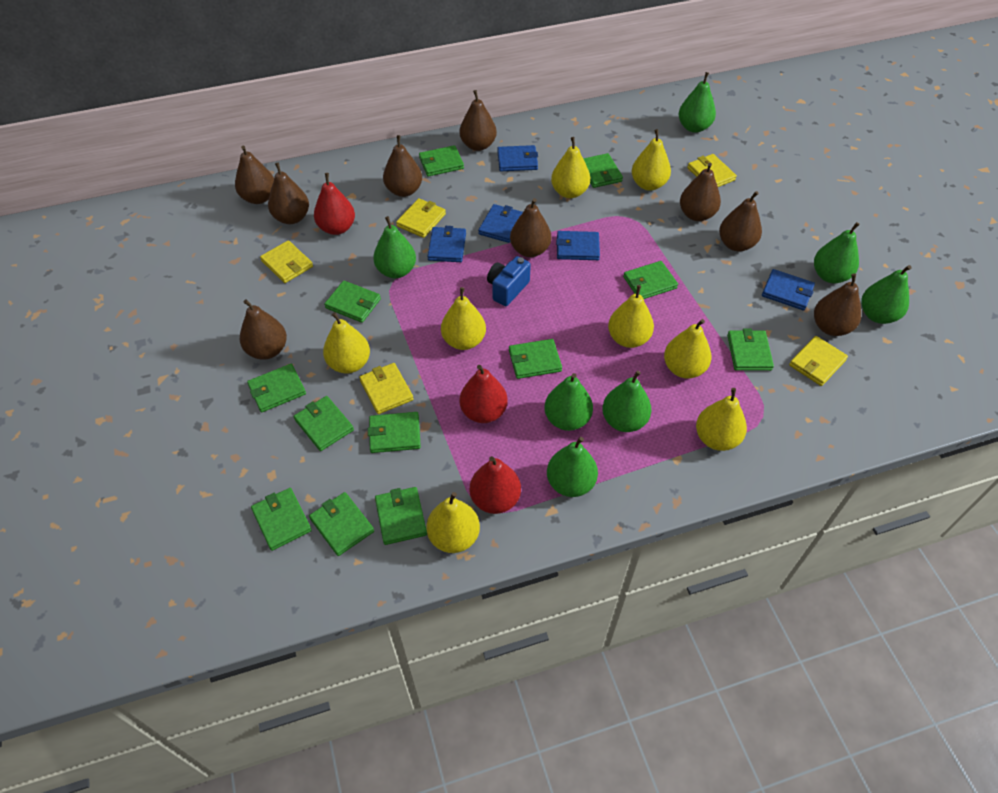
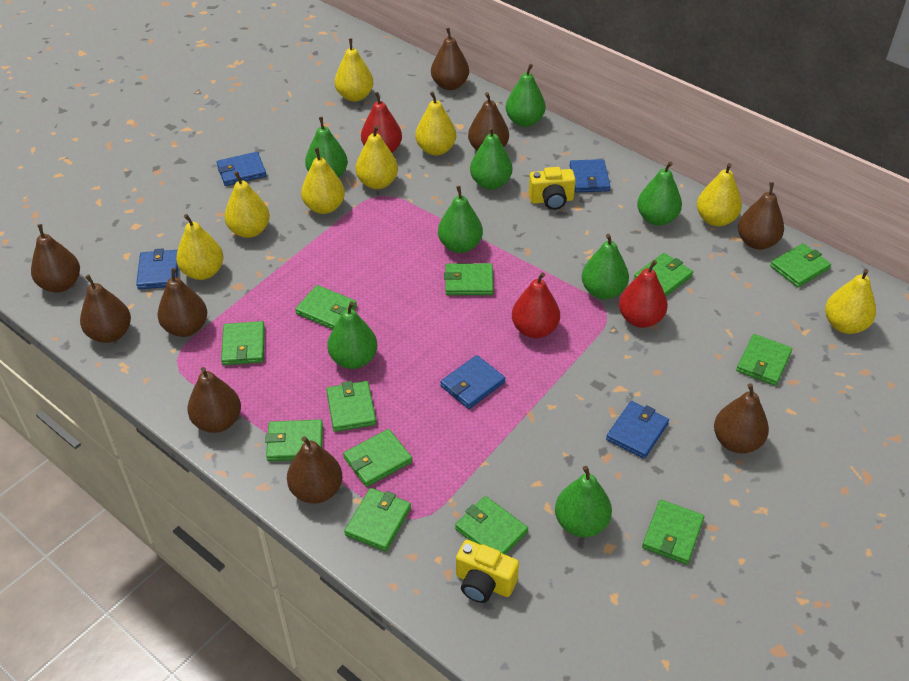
blue camera: [487,256,531,306] = 1 -> none = 0
green pear: [373,216,416,278] [544,373,593,431] [547,437,598,497] [602,371,651,432] [679,72,716,133] [814,222,860,283] [861,265,911,324] = 7 -> [305,117,348,178] [327,301,378,369] [438,186,483,253] [470,127,512,190] [506,64,546,127] [555,466,612,537] [582,234,629,299] [637,161,682,226] = 8
yellow camera: none = 0 -> [456,540,519,603] [529,167,576,210] = 2
yellow wallet: [260,240,313,283] [359,363,413,414] [396,198,446,238] [687,154,737,187] [789,336,848,386] = 5 -> none = 0

